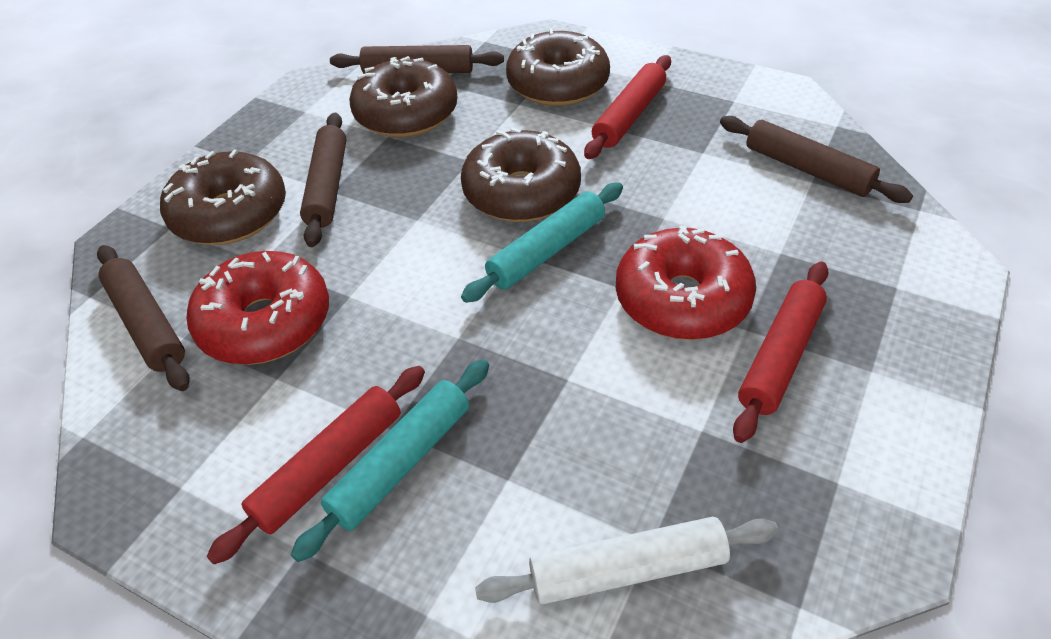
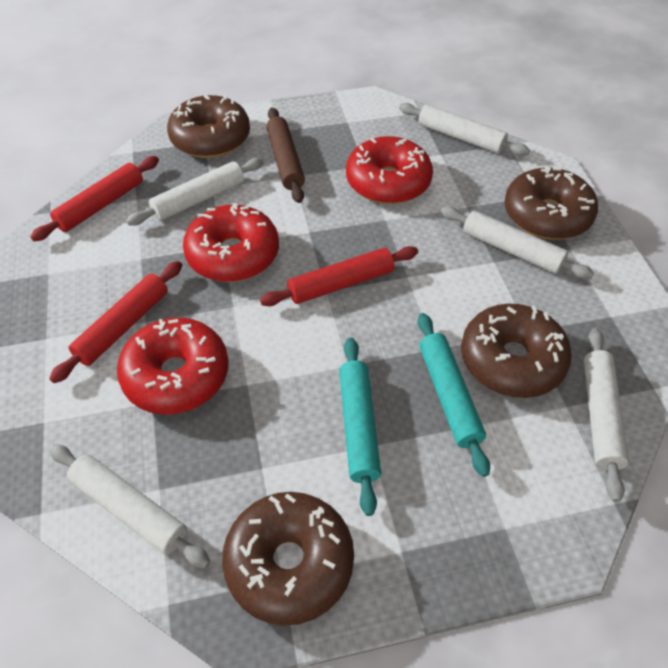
brown rolling pin: [97,245,190,391] [300,113,346,247] [330,45,504,73] [720,116,913,203] = 4 -> [266,107,305,203] = 1
red donut: [186,251,329,365] [616,225,756,340] = 2 -> [117,318,229,414] [183,203,279,282] [346,136,433,204] = 3
white rolling pin: [475,517,778,604] = 1 -> [49,444,211,568] [126,158,263,226] [399,103,530,156] [441,207,594,279] [583,328,629,502] = 5

